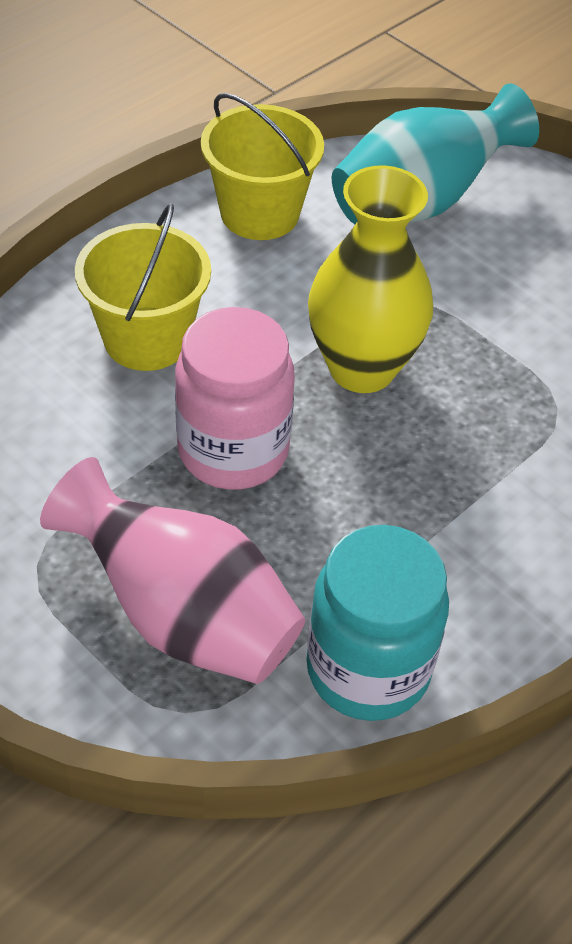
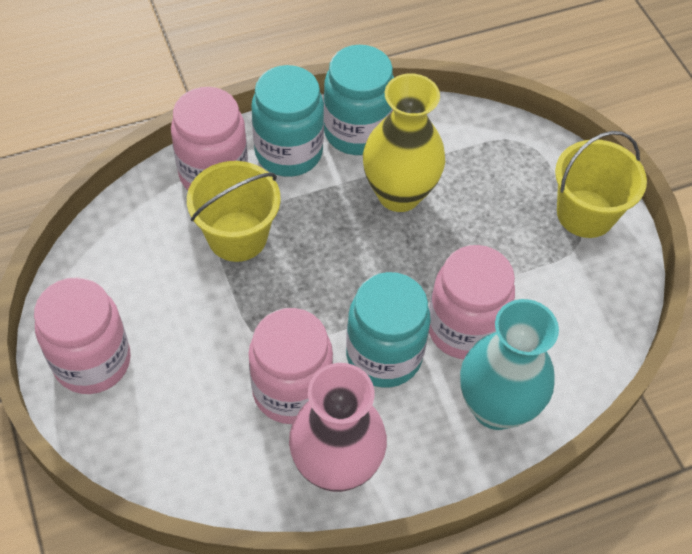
pink jar: [175,307,295,490] = 1 -> [34,277,131,394] [171,87,248,190] [248,308,333,424] [429,245,515,359] = 4
turquoise jar: [306,525,449,721] = 1 -> [251,65,324,177] [323,45,394,155] [346,272,431,388] = 3

